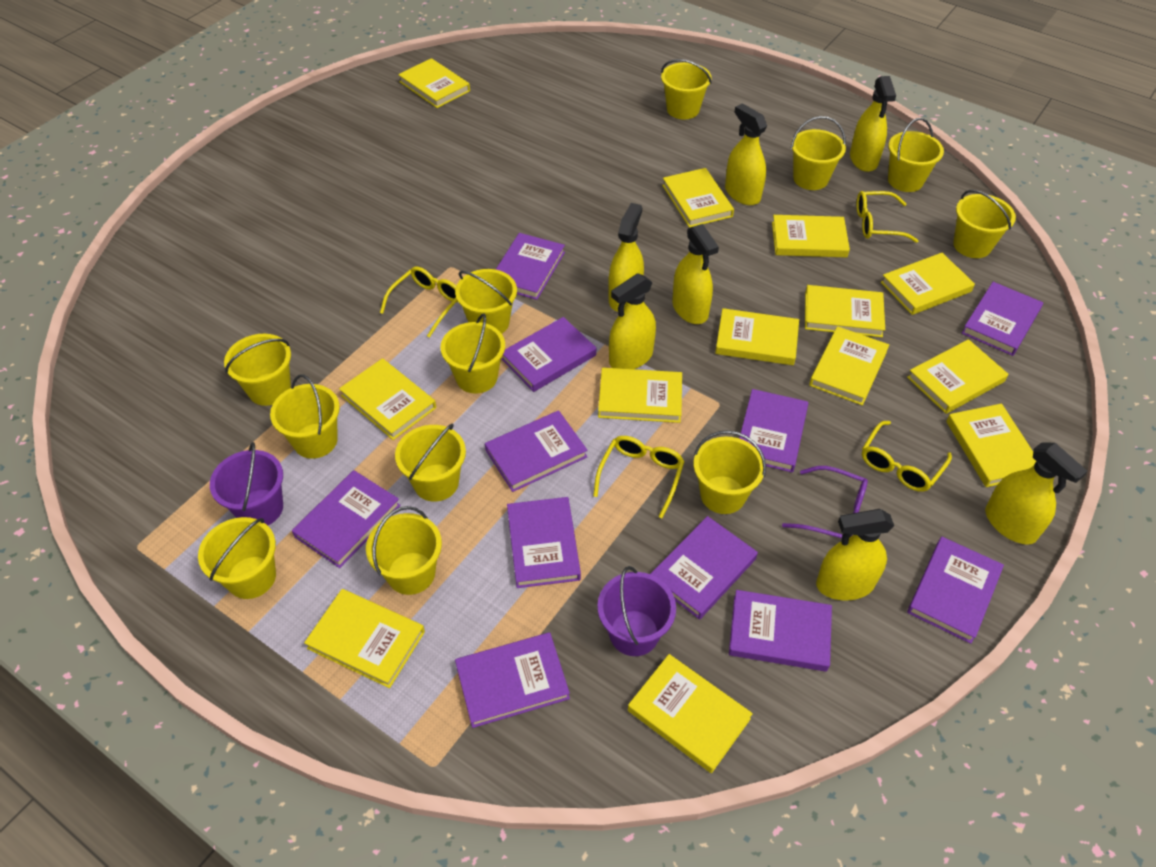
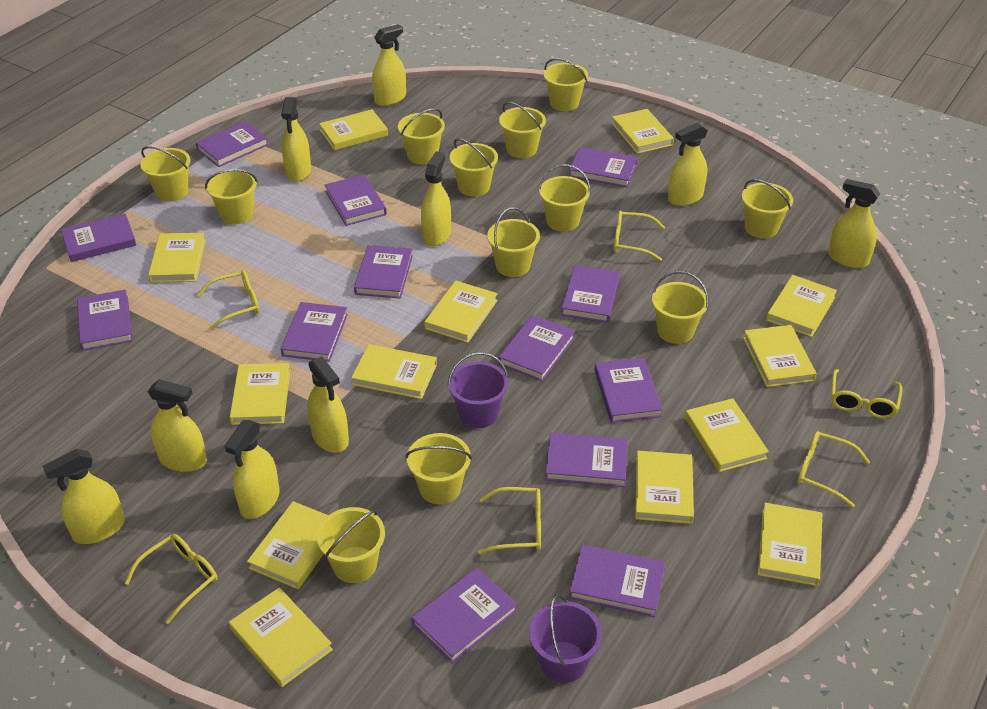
purple book: [292,470,401,568] [455,632,570,728] [485,410,588,492] [495,233,565,300] [502,317,596,392] [507,497,581,588] [651,516,758,620] [729,590,832,672] [739,389,808,472] [907,537,1004,644] [962,282,1043,356] = 11 -> [61,213,136,262] [77,289,133,351] [196,121,269,167] [281,302,348,362] [325,174,387,226] [354,245,413,299] [411,568,518,663] [498,315,575,381] [545,432,628,487] [561,265,620,323] [569,147,638,187] [569,544,665,617] [594,358,663,423] = 13
purple glasses: [782,466,868,538] = 1 -> none = 0
yellow glasses: [380,266,458,338] [593,436,684,518] [857,191,918,243] [862,421,952,492] = 4 -> [125,534,217,624] [197,270,259,330] [478,487,541,554] [614,211,665,261] [797,431,870,508] [831,369,903,419] = 6
yellow spray bottle: [608,203,644,312] [609,273,656,369] [672,224,719,324] [725,103,767,205] [816,509,894,601] [850,76,896,172] [985,442,1087,545] = 7 -> [42,449,125,544] [148,379,207,472] [225,420,280,519] [281,97,311,182] [307,356,349,453] [372,24,406,106] [421,152,451,246] [668,122,708,206] [828,179,880,268] = 9

